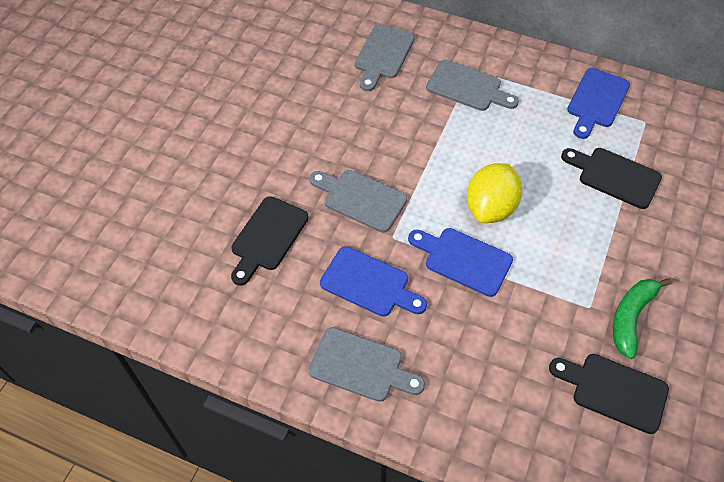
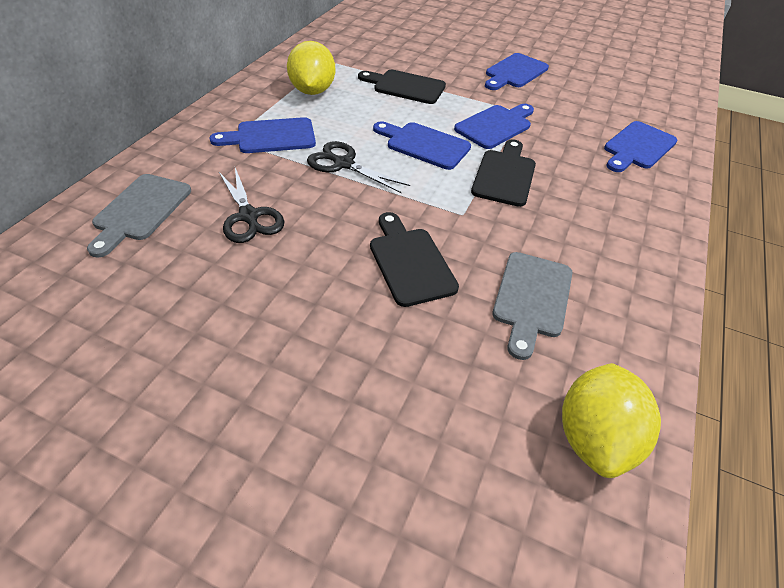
black scissors: none = 0 -> [219,168,284,243] [307,141,410,193] = 2
blue cutting board: [320,246,427,317] [408,228,513,297] [567,68,630,139] = 3 -> [209,117,316,153] [373,121,471,170] [454,104,534,149] [485,53,549,90] [604,121,677,172] = 5
green banana: [613,278,672,359] = 1 -> none = 0
grey cutting board: [309,170,407,232] [309,327,425,402] [355,24,415,91] [426,60,519,111] = 4 -> [87,174,191,258] [492,252,572,360] = 2
yellow lemon: [467,163,522,223] = 1 -> [287,41,336,95] [562,363,661,478] = 2

